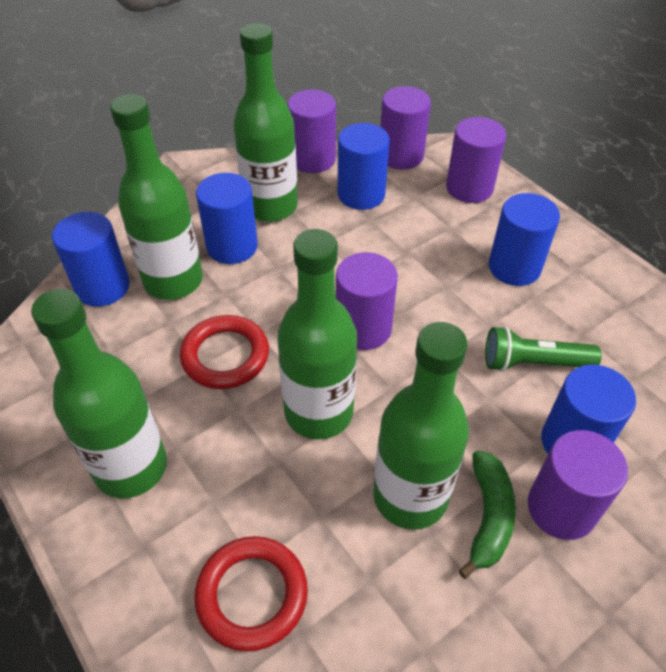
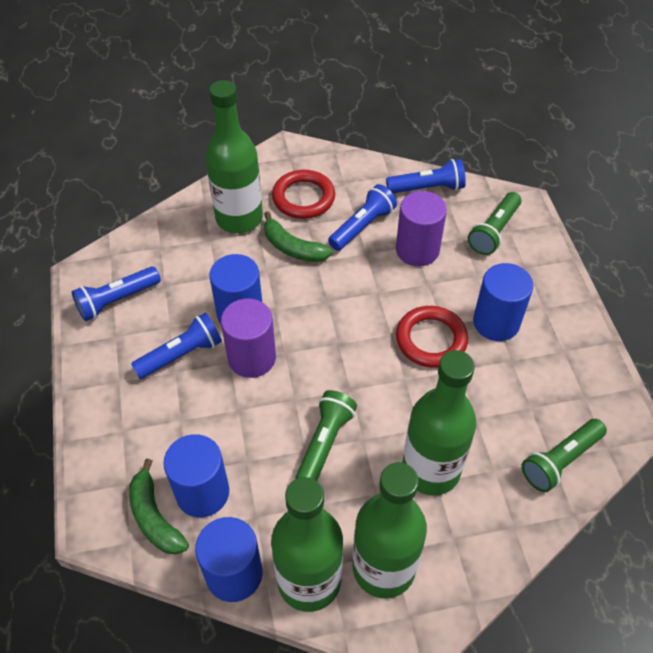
blue cylinder: [52,212,130,307] [196,173,258,264] [338,123,390,210] [489,193,560,286] [541,365,636,454] = 5 -> [163,434,229,517] [195,517,263,602] [210,254,262,324] [473,263,533,341] = 4
blue flashlight: none = 0 -> [72,267,161,321] [131,313,222,379] [328,184,397,251] [386,159,466,193] = 4
green banana: [459,450,516,579] = 1 -> [129,459,189,555] [264,211,333,262] = 2
green bottle: [31,289,167,498] [110,94,203,300] [234,23,298,222] [278,229,357,439] [373,322,469,530] = 5 -> [205,80,263,233] [271,477,343,612] [353,462,427,598] [402,350,476,496] = 4
green flashlight: [485,326,602,372] = 1 -> [296,390,357,481] [468,192,521,255] [522,419,607,492] = 3
purple cylinder: [287,89,336,173] [336,252,398,350] [380,86,431,169] [446,117,506,203] [528,430,628,540] = 5 -> [221,298,276,378] [396,191,447,266] = 2

